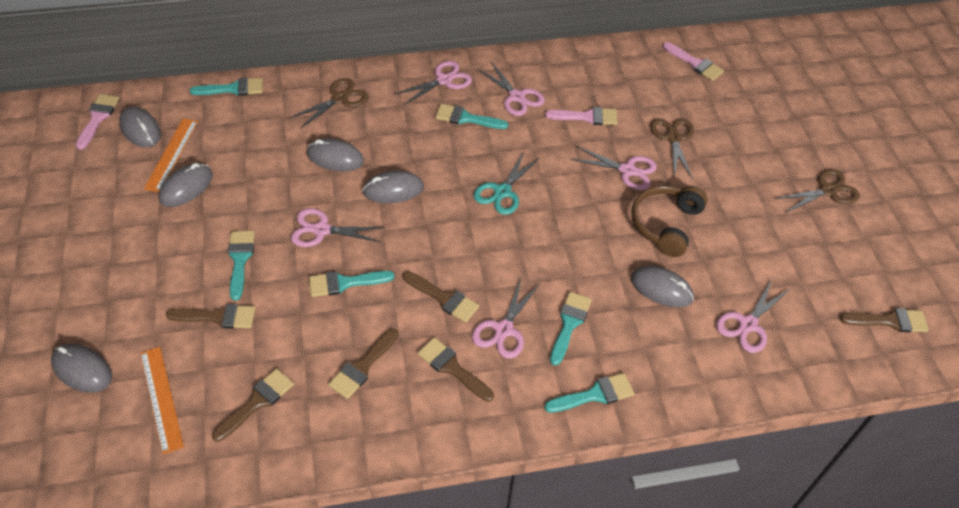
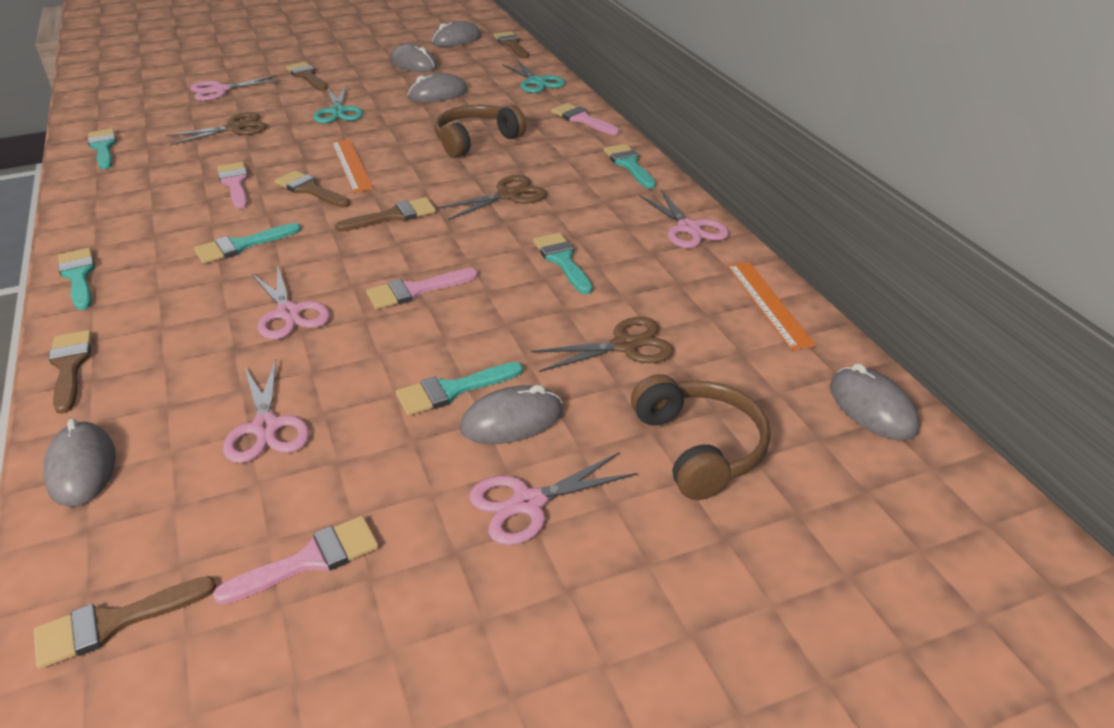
brown headphones: [632,185,708,257] = 1 -> [434,105,526,158] [631,374,771,500] = 2
pink brush: [76,94,120,150] [545,107,618,125] [663,42,724,81] = 3 -> [213,516,379,605] [217,162,248,209] [366,268,478,309] [551,103,619,135] = 4
pink scissors: [291,208,385,247] [394,61,472,105] [472,278,540,359] [478,62,545,116] [570,146,657,190] [716,279,790,353] = 6 -> [190,75,281,101] [223,359,309,463] [251,264,330,340] [469,452,637,545] [640,189,729,248] = 5
turquoise scissors: [473,152,540,215] = 1 -> [313,85,363,124] [502,60,565,93] = 2

